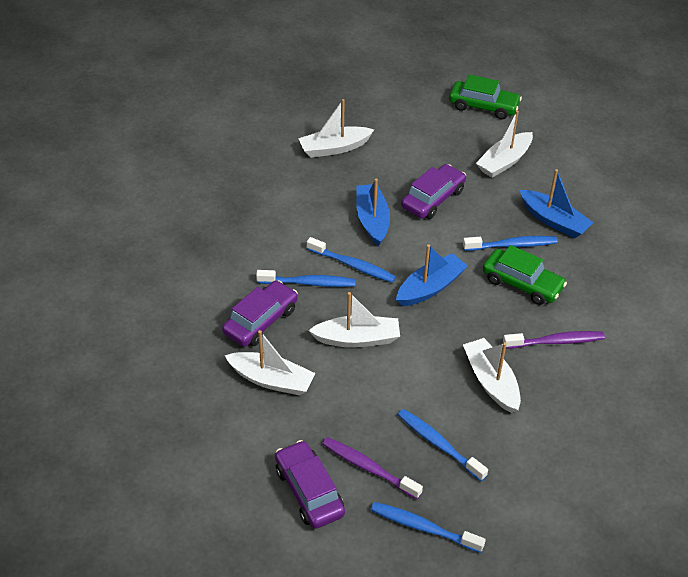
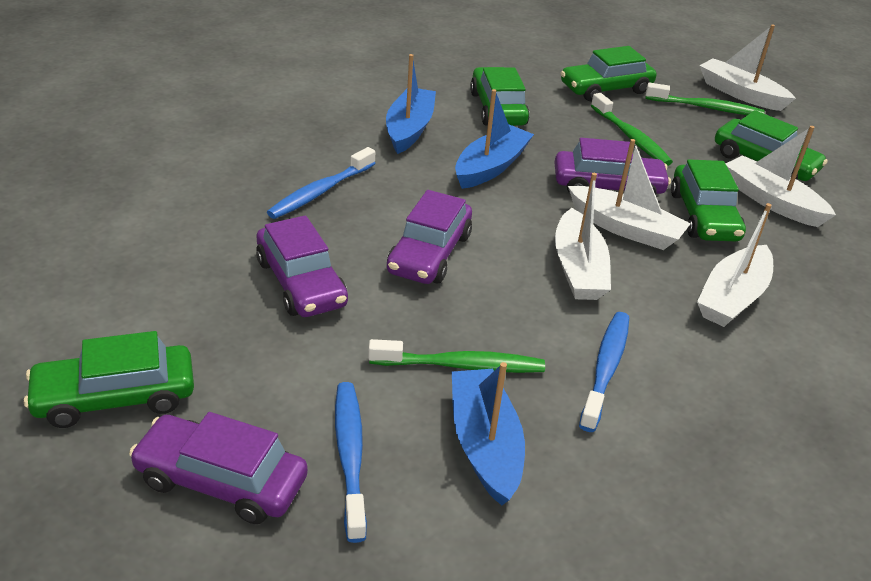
blue toothbrush: [256,270,356,287] [307,237,396,283] [371,502,486,553] [398,409,488,481] [463,236,557,251] = 5 -> [267,147,375,219] [335,382,367,543] [579,312,629,432] = 3
green car: [449,74,522,120] [483,245,567,305] = 2 -> [24,331,194,428] [470,67,530,126] [560,46,657,101] [671,159,746,241] [715,110,828,181] = 5
green toothbrush: none = 0 -> [368,339,545,373] [591,93,673,166] [645,82,765,115] = 3
purple car: [222,280,298,347] [275,440,345,529] [401,164,466,219] = 3 -> [129,412,308,524] [256,215,348,317] [387,190,472,284] [554,138,671,195] = 4
purple toothbrush: [322,437,423,499] [503,331,605,349] = 2 -> none = 0

